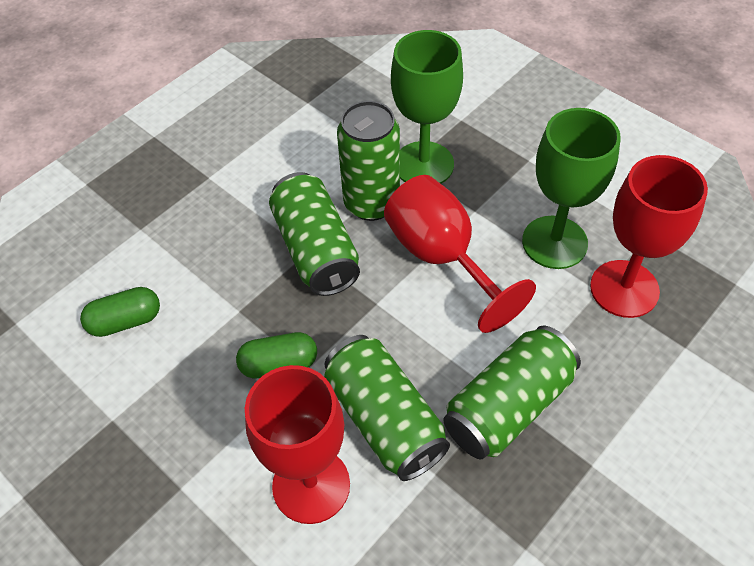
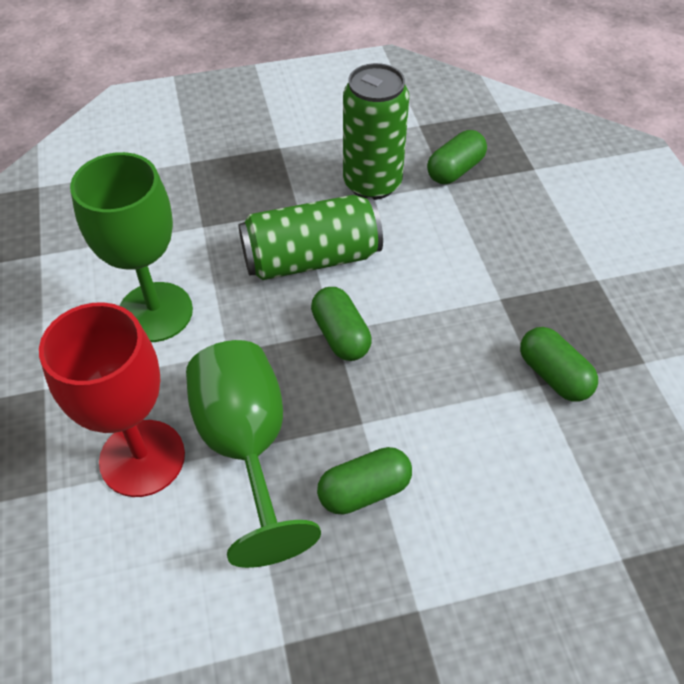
green can: [269,172,360,296] [324,335,450,481] [337,101,400,221] [443,326,581,459] = 4 -> [238,195,383,280] [343,63,409,200] = 2
green capsule: [80,287,160,337] [236,332,317,378] = 2 -> [311,287,372,361] [317,447,412,515] [427,130,487,184] [520,327,598,402] = 4
red goblet: [245,365,350,524] [384,175,536,333] [590,155,708,318] = 3 -> [39,302,185,497] = 1

